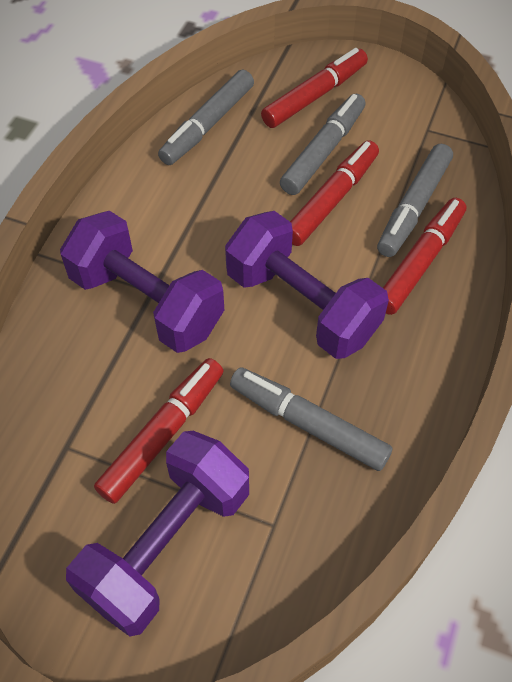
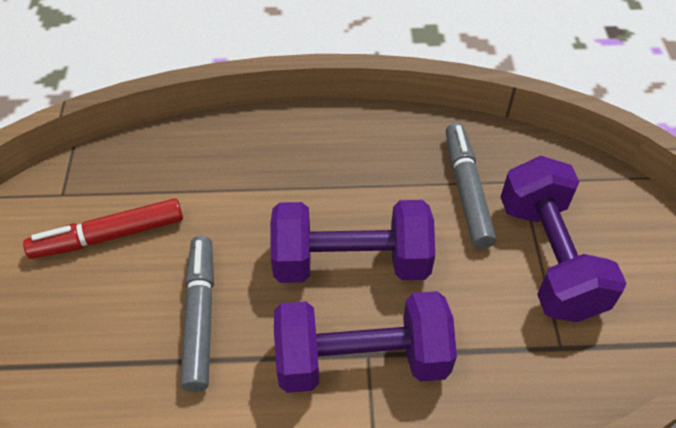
grey marker: [158,70,254,165] [230,367,393,471] [280,94,365,195] [377,144,453,257] = 4 -> [180,236,214,392] [446,123,496,249] = 2
red marker: [94,358,223,504] [261,48,368,128] [290,140,379,246] [383,198,467,315] = 4 -> [23,198,183,259] = 1

